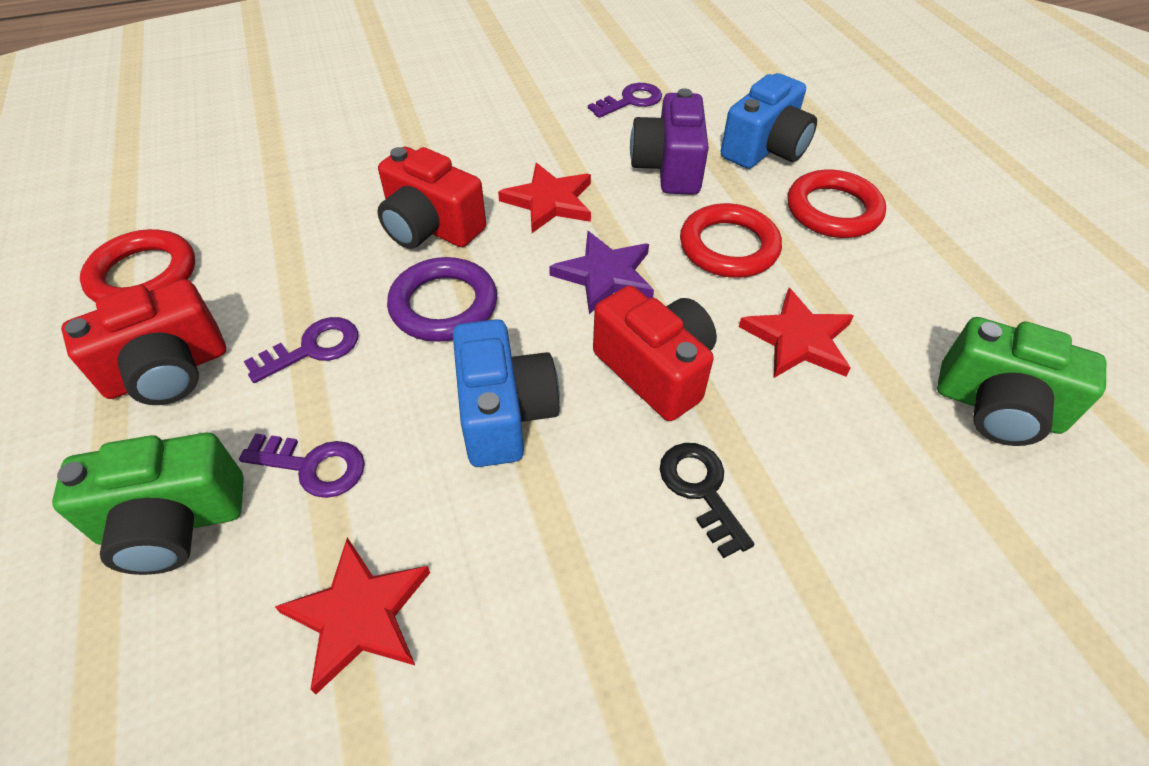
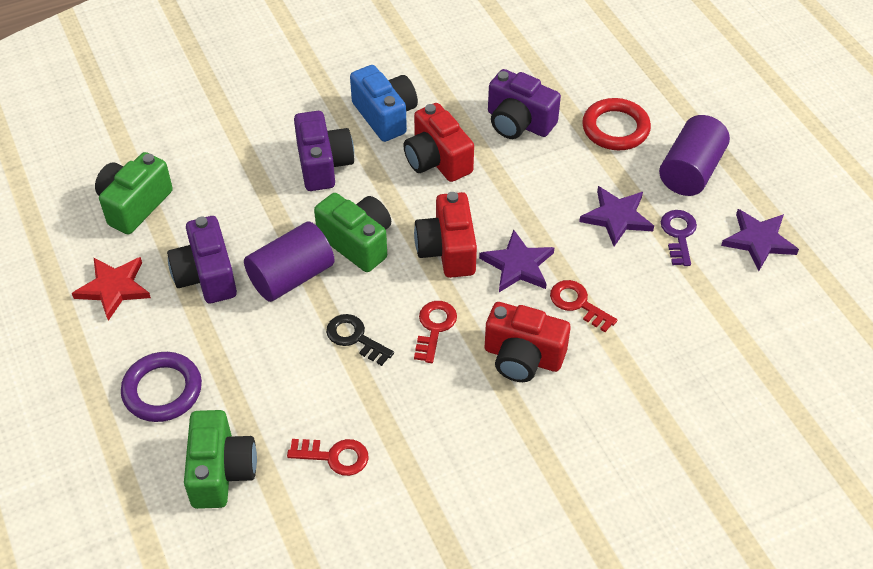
blue camera: [453,319,560,467] [721,73,817,169] = 2 -> [350,65,418,142] = 1
green camera: [52,433,244,575] [937,317,1106,446] = 2 -> [95,152,173,234] [184,410,257,509] [314,193,391,272] = 3
purple camera: [630,88,709,195] = 1 -> [167,216,237,303] [294,111,354,191] [488,69,561,139] = 3
purple cylinder: none = 0 -> [244,221,334,302] [659,115,730,196] = 2
purple key: [239,433,365,498] [244,317,358,383] [588,83,662,118] = 3 -> [661,210,697,266] = 1
purple star: [549,231,654,314] = 1 -> [479,229,554,292] [579,186,654,246] [721,209,799,271] = 3
red key: none = 0 -> [287,439,369,476] [414,301,457,363] [550,280,617,332] = 3
red ring: [80,229,195,303] [680,203,782,278] [788,169,886,238] = 3 -> [582,98,651,150] = 1
red star: [275,538,430,694] [498,163,591,233] [739,288,854,378] = 3 -> [72,257,151,321] = 1

